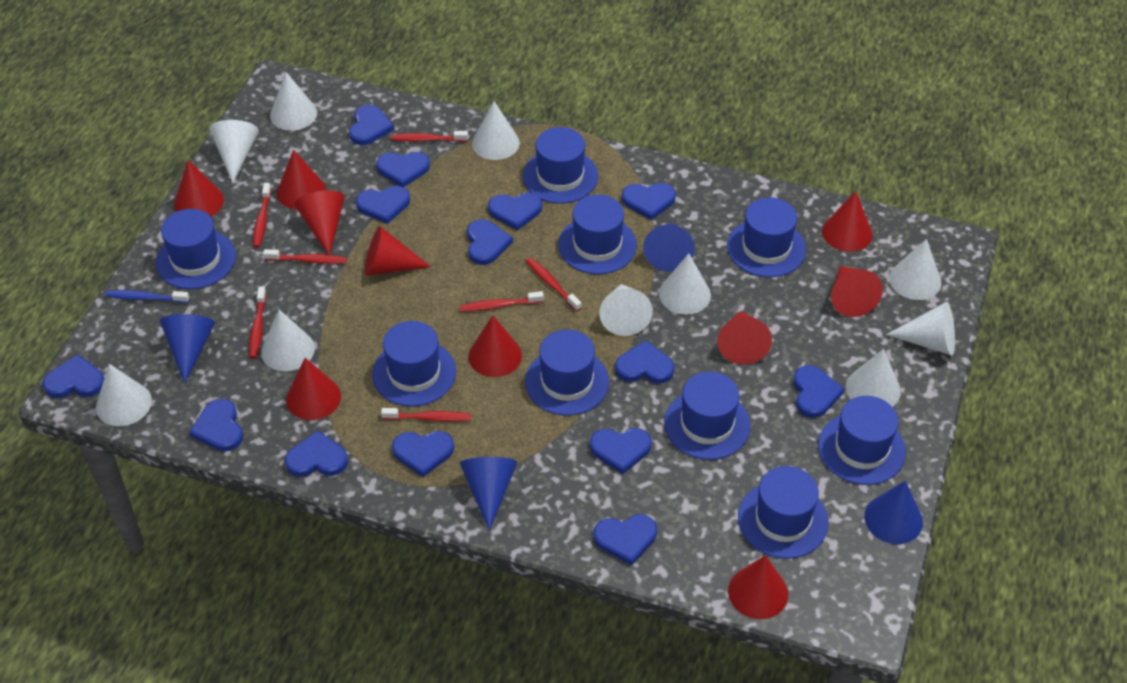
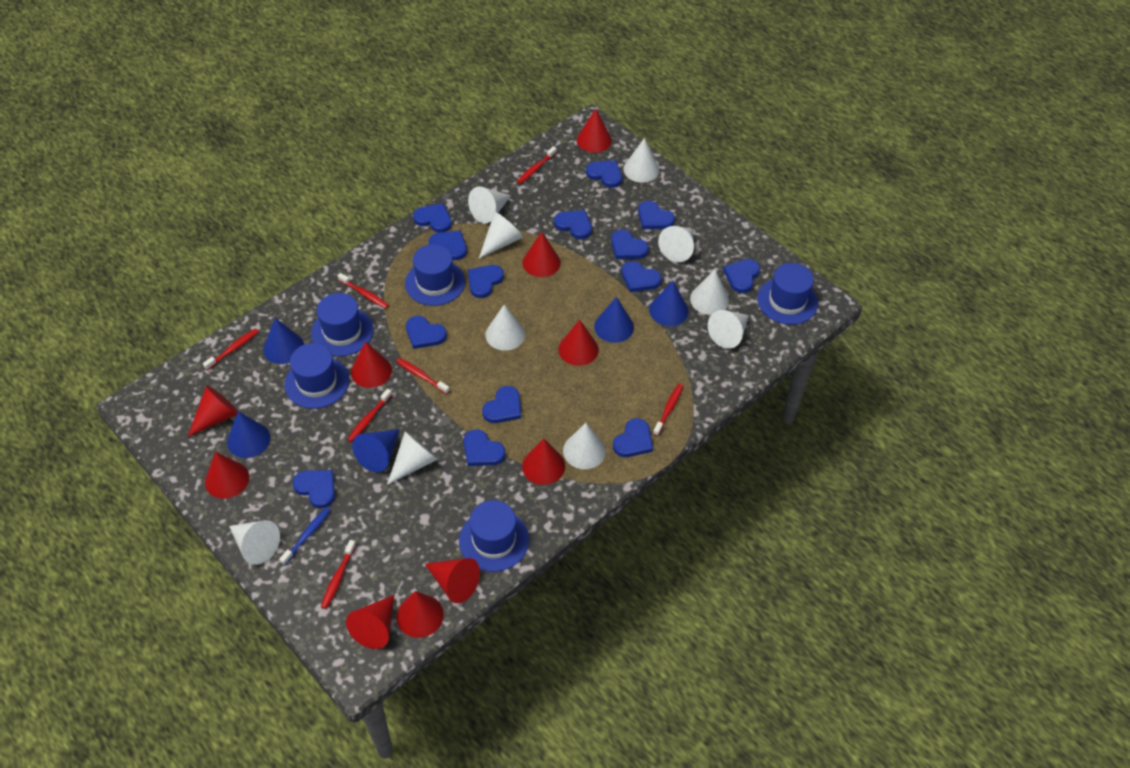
blue cone: [160,314,215,384] [460,457,517,531] [643,223,695,272] [864,481,923,544] = 4 -> [227,411,270,458] [263,318,304,364] [352,429,400,472] [594,297,634,343] [649,281,688,326] = 5
blue hat: [156,209,236,289] [372,321,456,407] [523,127,598,204] [525,329,609,416] [558,195,637,274] [664,372,751,460] [727,197,806,277] [738,466,828,559] [818,396,906,485] = 9 -> [284,343,349,409] [311,293,374,356] [405,244,465,306] [459,500,529,572] [757,263,818,325] = 5

